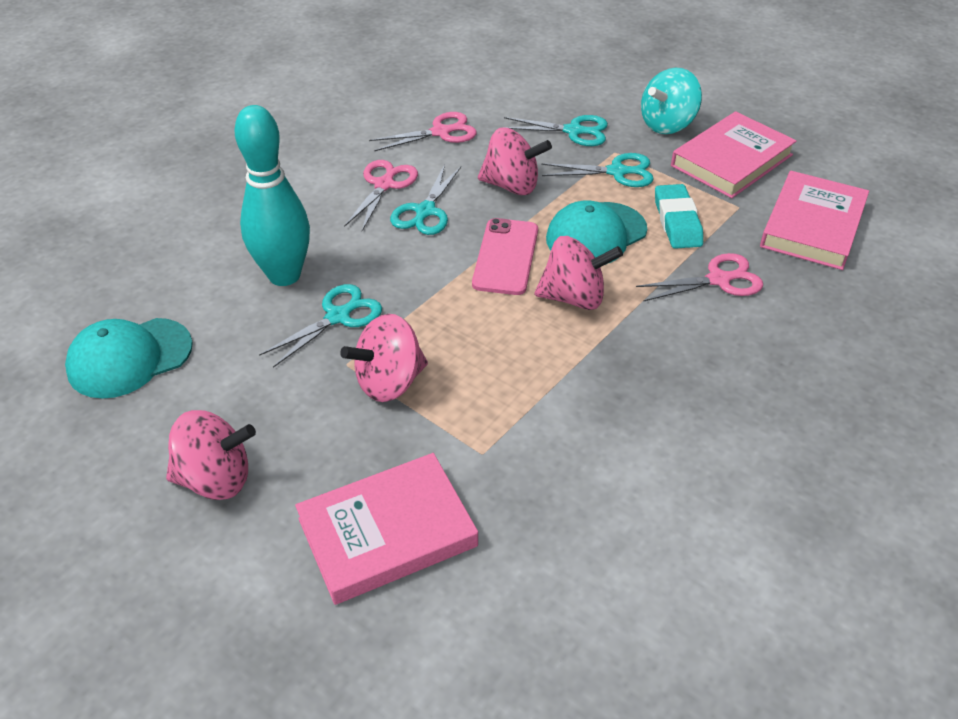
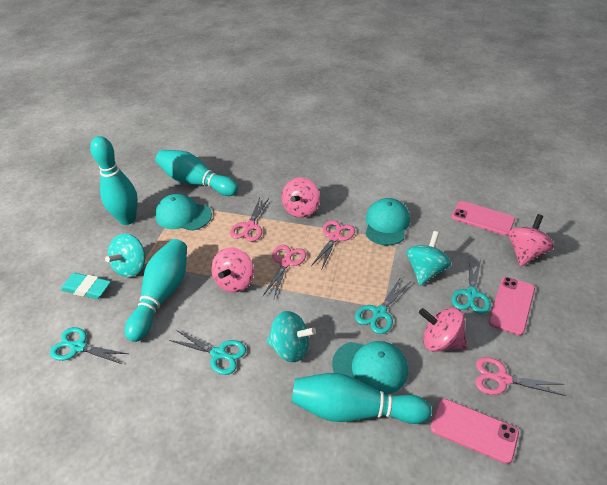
pink book: [295,453,478,605] [671,111,797,198] [760,171,869,270] = 3 -> none = 0
pink phone: [472,218,538,295] = 1 -> [430,399,519,464] [451,201,515,236] [489,277,535,336] = 3
pink scissors: [344,160,418,231] [369,112,477,151] [636,253,763,302] = 3 -> [230,198,269,242] [263,245,306,298] [311,220,355,270] [475,357,566,396] = 4
turquoise bowling pin: [234,105,310,286] = 1 -> [90,136,138,225] [125,239,187,342] [156,150,238,196] [291,373,432,424] = 4
turquoise cap: [65,318,193,399] [546,201,647,264] = 2 -> [155,194,212,231] [332,341,408,395] [365,198,410,246] = 3
turquoise spinning top: [641,68,702,134] = 1 -> [105,234,145,277] [266,311,316,362] [406,231,451,286] = 3

